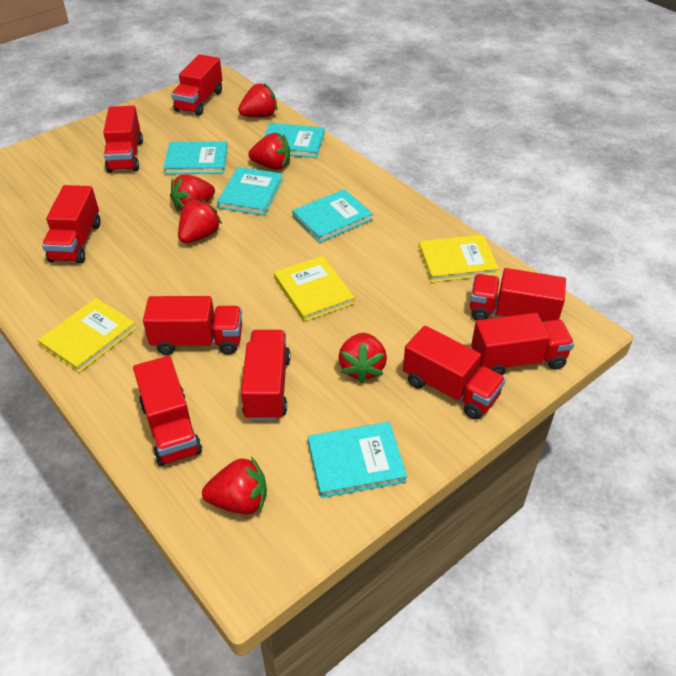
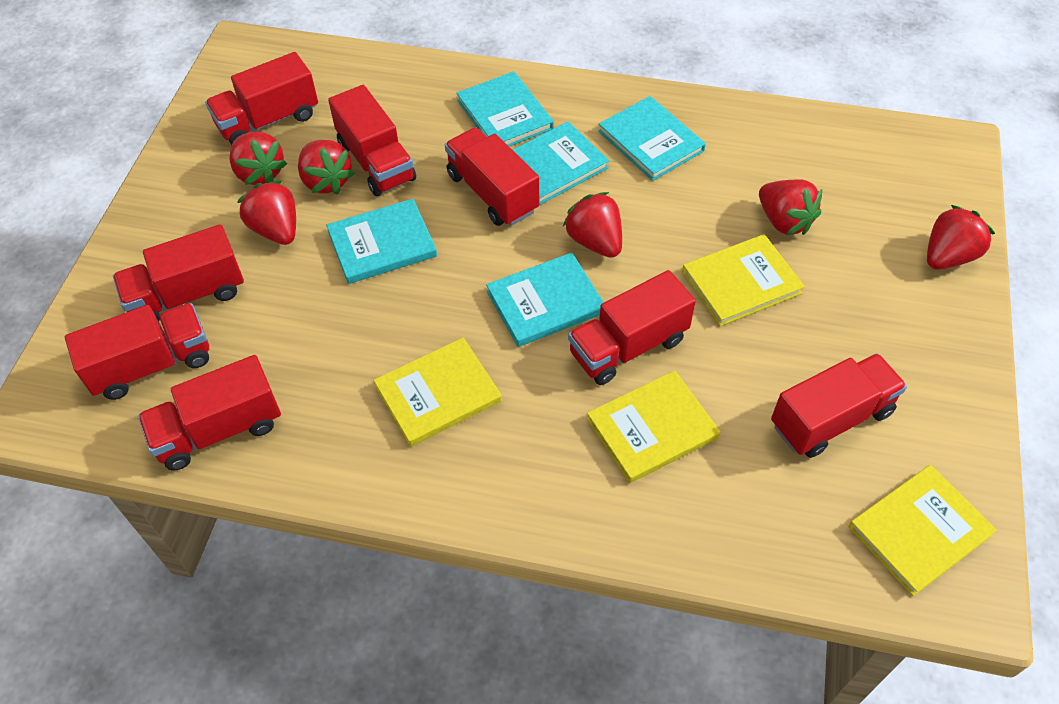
red truck: [42,185,100,264] [103,106,143,173] [133,356,202,466] [143,296,242,355] [171,54,222,116] [241,330,291,421] [403,326,506,419] [470,268,566,321] [471,313,574,375] = 9 -> [65,303,209,400] [113,224,244,321] [138,355,281,471] [205,52,318,145] [328,85,416,196] [445,128,539,226] [568,270,696,385] [771,353,907,458] = 8
yellow book: [38,298,137,373] [274,256,355,322] [418,235,499,282] = 3 -> [373,338,502,447] [587,371,720,483] [682,234,805,326] [849,465,997,596] = 4

